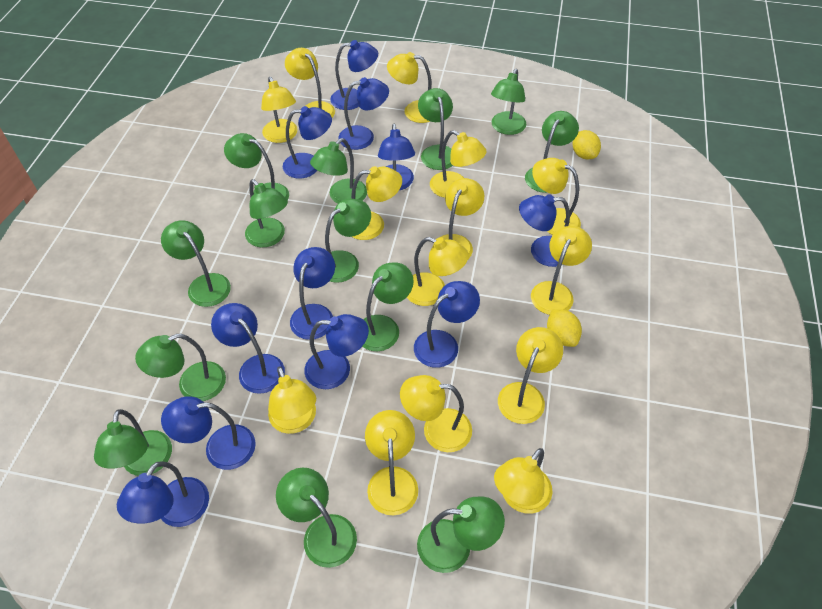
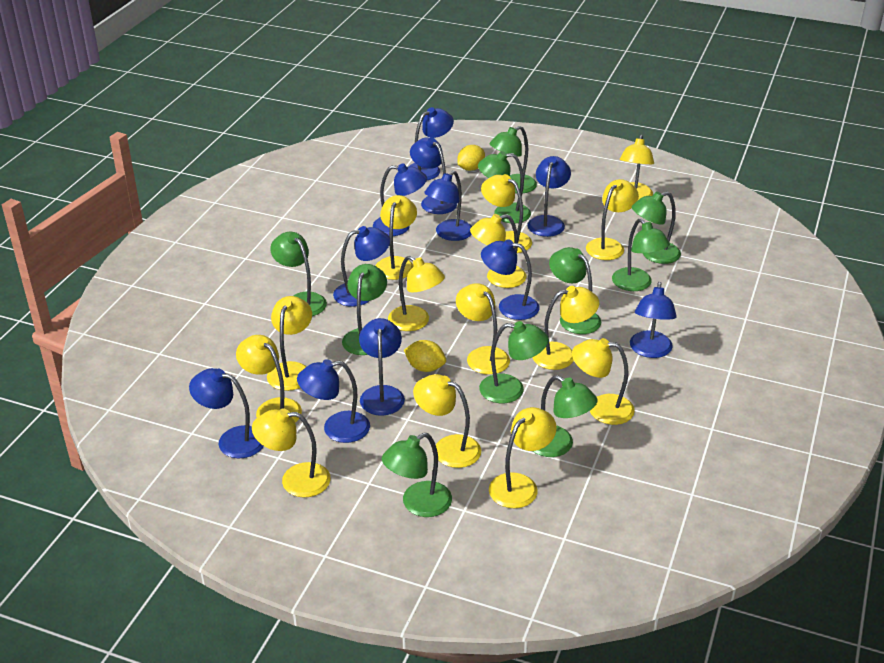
green lamp: [94,409,172,476] [135,334,226,401] [161,220,231,307] [224,133,289,200] [245,179,288,247] [276,468,357,568] [310,138,367,204] [325,199,371,283] [362,263,414,351] [417,497,505,573] [418,88,453,170] [491,69,526,135] [525,111,579,193] = 13 -> [270,232,327,316] [342,264,387,355] [382,433,452,517] [478,151,531,223] [479,321,549,403] [490,126,537,194] [533,375,598,457] [549,247,601,334] [612,218,670,291] [632,192,681,264] = 10

